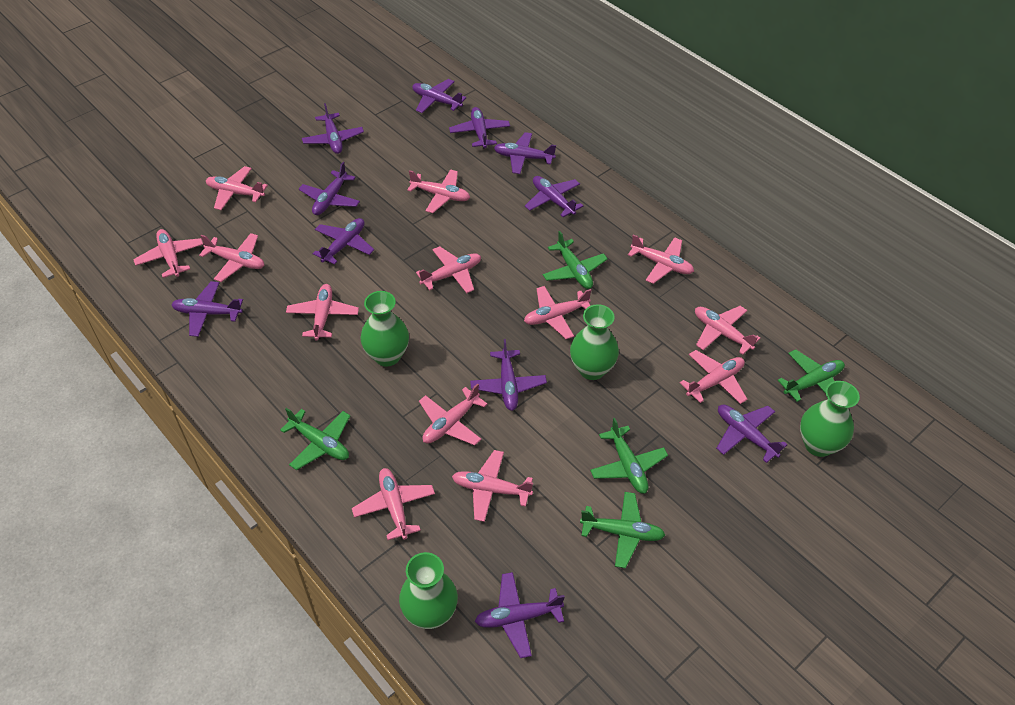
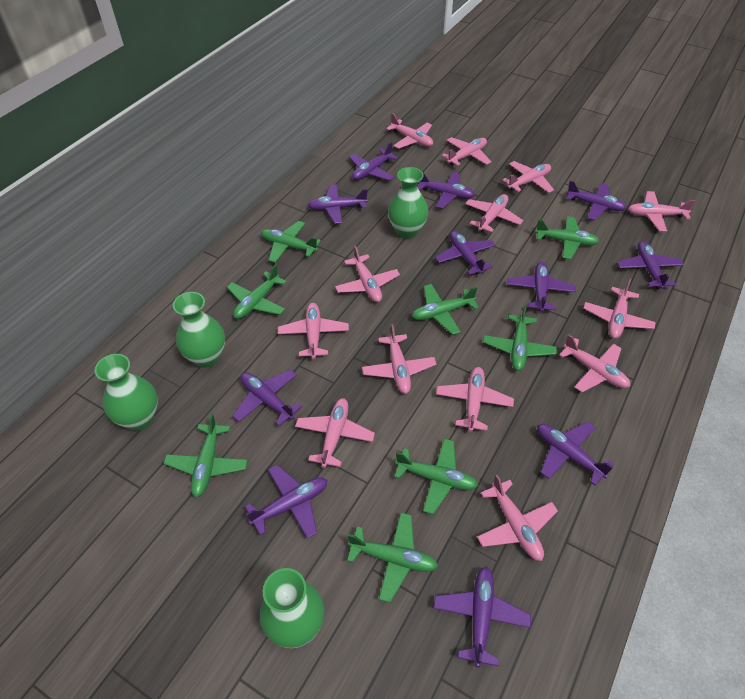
green plane: [280,408,350,470] [543,231,608,289] [580,492,665,568] [590,418,668,494] [778,349,845,402] = 5 -> [163,413,248,497] [227,264,287,319] [261,221,321,263] [347,513,438,603] [394,439,478,514] [412,284,479,335] [483,305,557,371] [535,216,599,259] = 8

